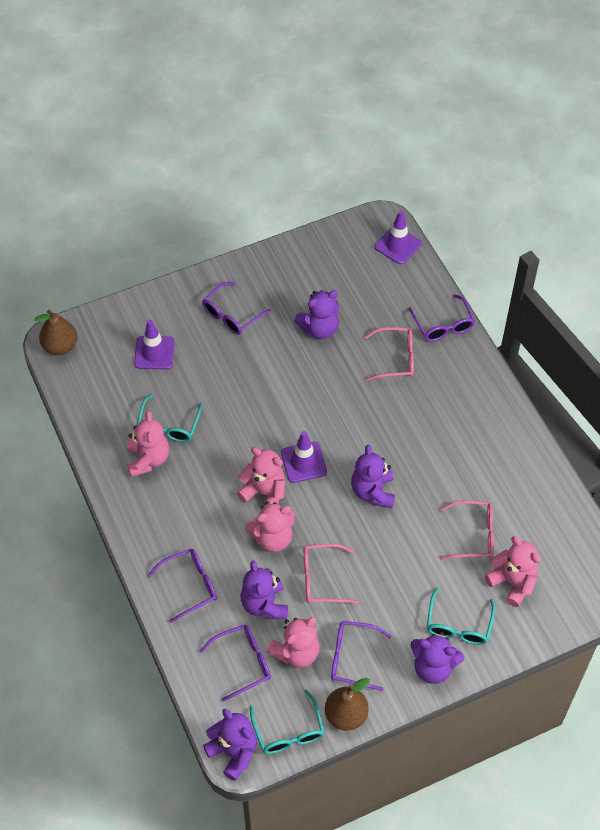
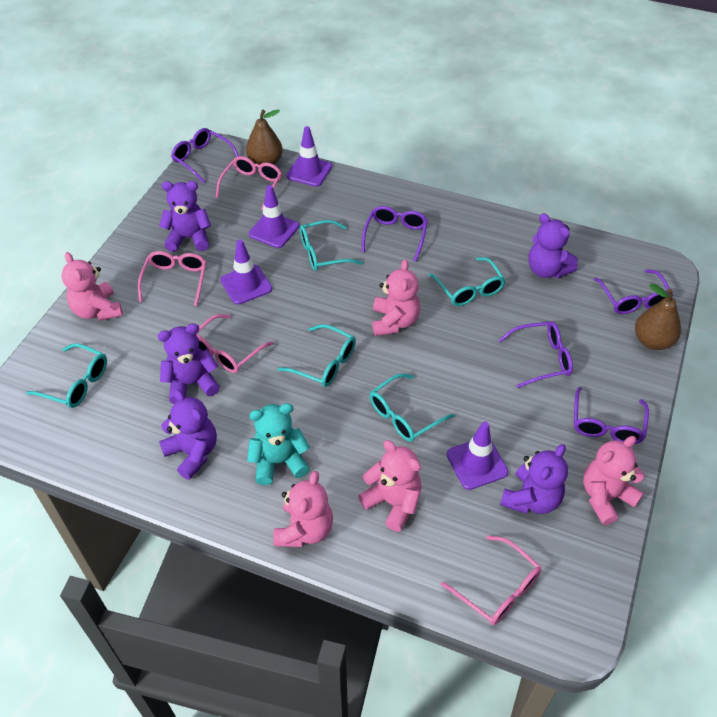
pink glasses: [304,544,358,603] [364,327,414,380] [441,501,494,559] = 3 -> [138,251,207,306] [196,314,274,373] [216,156,282,210] [441,535,541,625] = 4
purple traffic cone: [134,320,175,369] [281,431,327,483] [375,210,422,264] = 3 -> [220,240,272,305] [249,185,299,248] [286,126,332,187] [447,421,508,490] = 4
turquoise glasses: [136,394,202,442] [250,689,325,754] [427,588,495,645] = 3 -> [26,343,107,408] [278,324,356,387] [300,220,363,271] [369,373,454,442] [429,257,506,306] = 5
turquoise teddy bear: none = 0 -> [247,403,310,485] = 1

